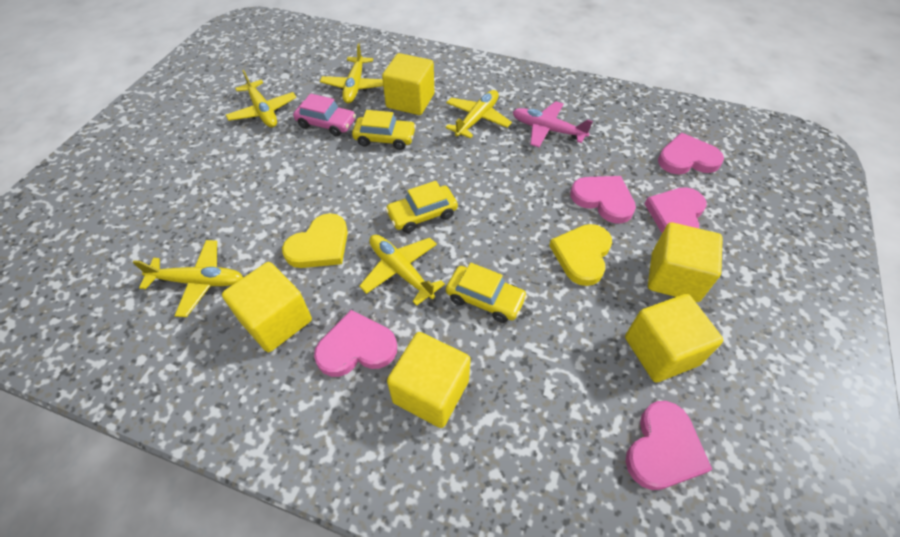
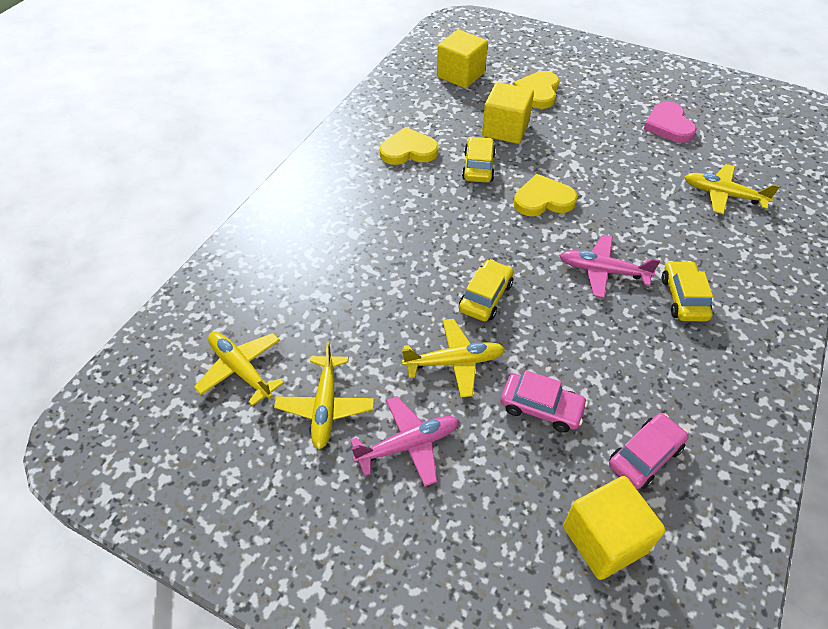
pink car: [293,93,356,137] = 1 -> [500,370,588,433] [609,413,688,489] = 2
pink heart: [314,310,397,377] [570,176,636,224] [625,401,712,490] [645,187,707,233] [658,133,724,174] = 5 -> [644,102,697,143] = 1
pink plane: [513,101,593,147] = 1 -> [350,396,459,487] [559,234,660,298] = 2
yellow cube: [222,262,312,352] [382,53,434,115] [387,332,471,428] [625,294,723,383] [648,222,723,302] = 5 -> [437,30,488,88] [482,82,534,144] [563,476,665,580] = 3
yellow heart: [282,213,348,268] [549,224,612,286] = 2 -> [380,127,439,165] [513,71,559,109] [514,174,577,216] = 3
yellow plane: [133,240,243,317] [226,70,296,128] [320,44,383,103] [359,235,445,306] [446,90,512,139] = 5 -> [194,332,284,406] [274,342,374,449] [402,319,505,398] [684,164,780,215] = 4

